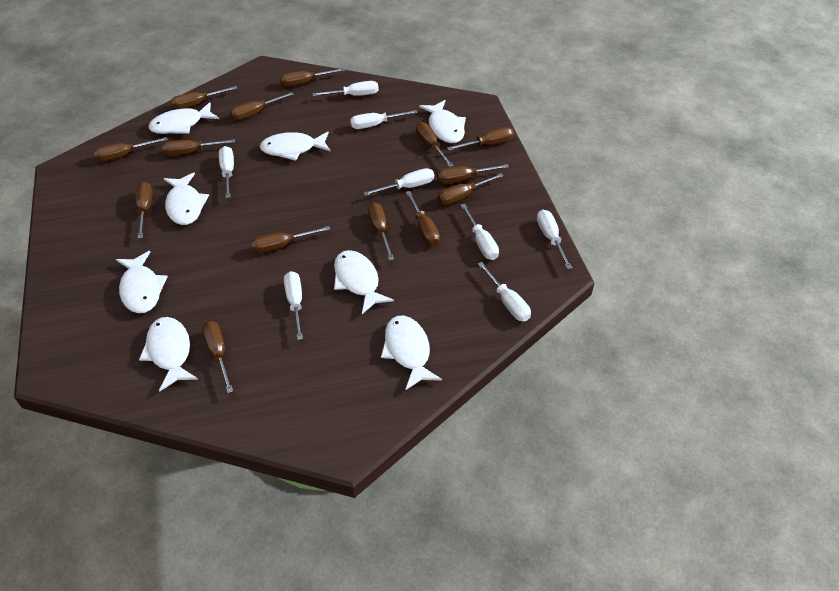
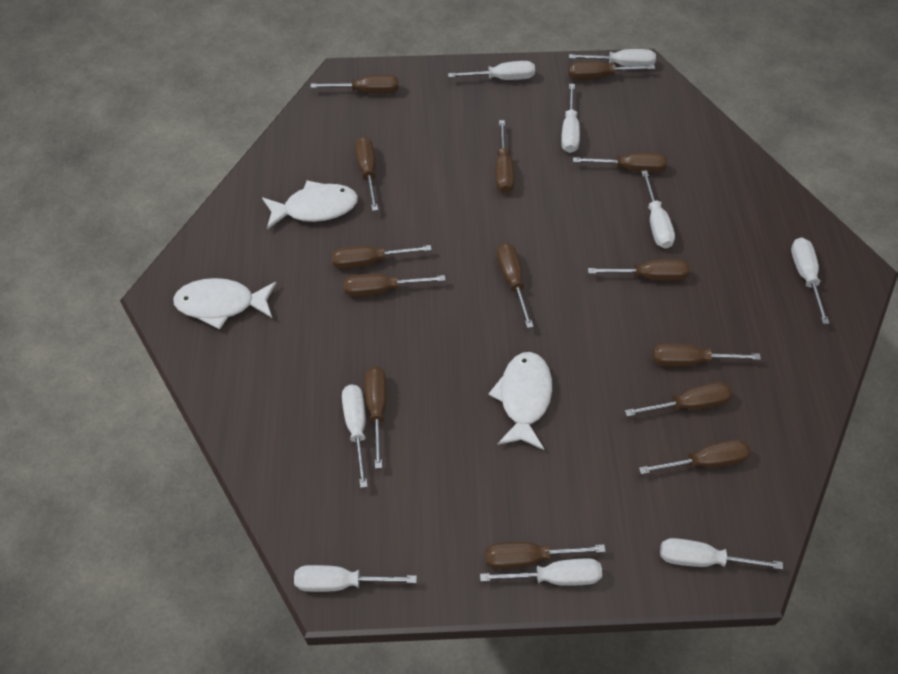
white fish: [116,251,168,313] [139,317,198,391] [148,102,219,134] [163,173,209,225] [260,132,331,161] [334,250,394,314] [381,315,442,391] [419,100,466,143] = 8 -> [173,278,277,330] [262,180,358,230] [488,352,552,450] = 3
white screwdriver: [219,146,234,198] [284,271,303,340] [312,81,379,96] [350,110,418,129] [364,168,434,196] [461,204,499,260] [478,262,531,321] [537,210,572,269] = 8 -> [294,565,417,592] [342,384,368,488] [448,61,535,80] [480,558,602,586] [561,84,580,153] [569,49,656,67] [641,170,675,248] [660,538,783,570] [791,237,829,324] = 9

